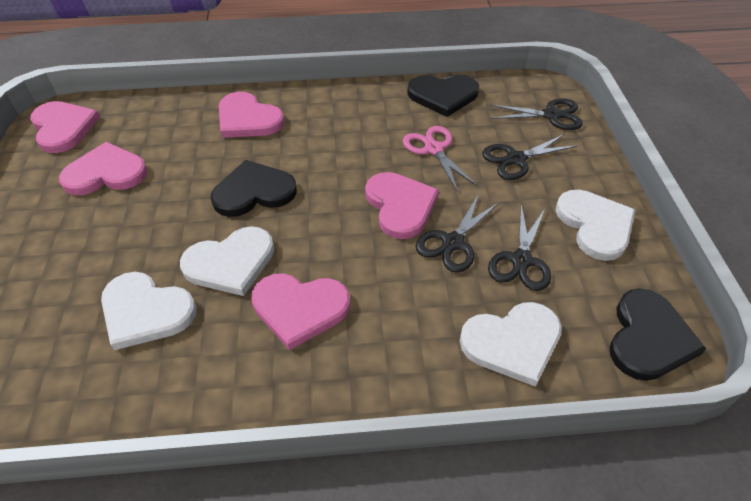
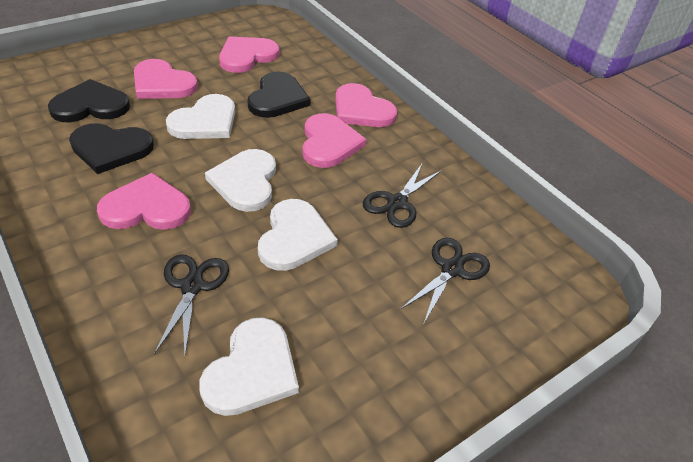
black scissors: [416,194,500,273] [482,134,578,180] [488,205,551,291] [490,98,583,130] = 4 -> [154,254,229,355] [363,164,442,228] [401,238,490,325] = 3
pink scissors: [403,126,478,192] = 1 -> none = 0

